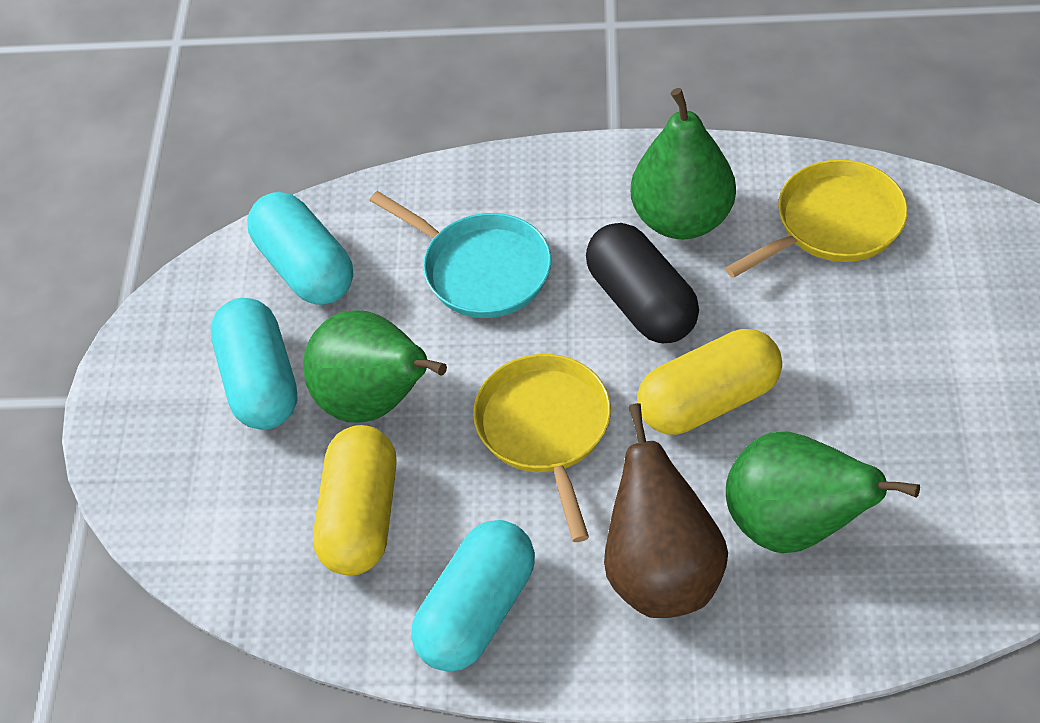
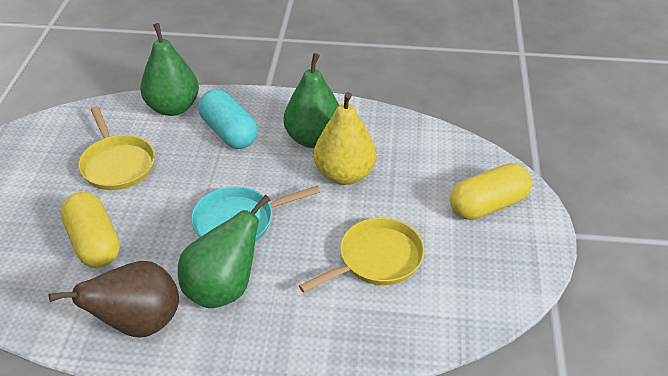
black capsule: [586,223,699,343] = 1 -> none = 0
turquoise capsule: [210,298,297,430] [247,192,353,305] [411,520,535,672] = 3 -> [198,89,258,149] = 1
yellow pear: none = 0 -> [314,92,377,185] = 1

